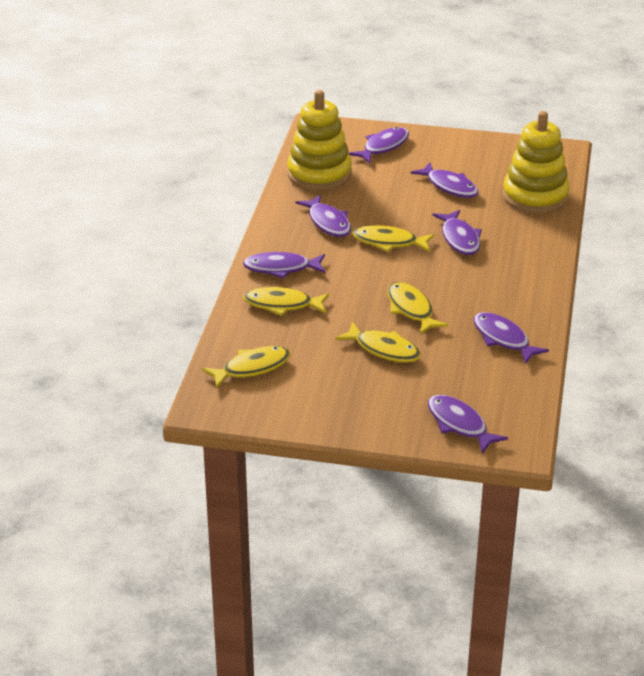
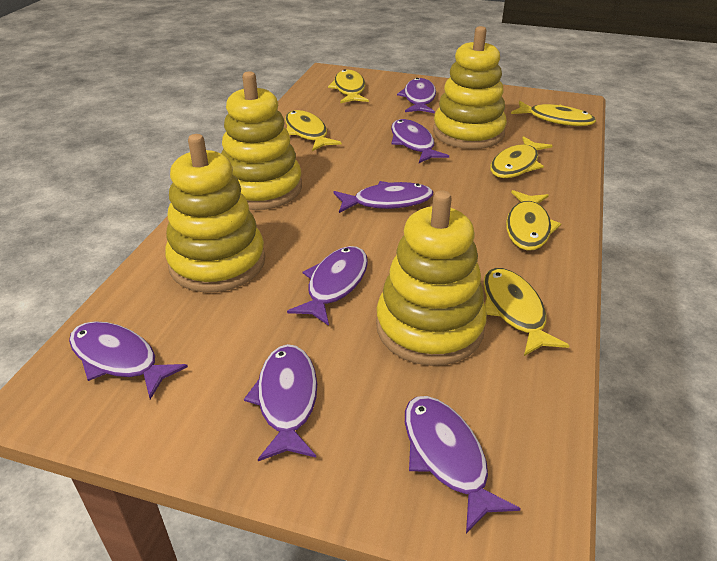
yellow fish: [202,346,291,388] [243,287,329,316] [335,322,421,363] [353,225,434,252] [387,282,448,335] = 5 -> [285,110,342,151] [328,69,369,103] [483,268,570,356] [490,136,553,178] [506,190,561,251] [511,101,596,126] = 6
yellow stacking toy: [287,90,352,191] [503,111,570,214] = 2 -> [165,134,265,292] [221,71,302,210] [376,190,487,366] [433,26,507,149] = 4

